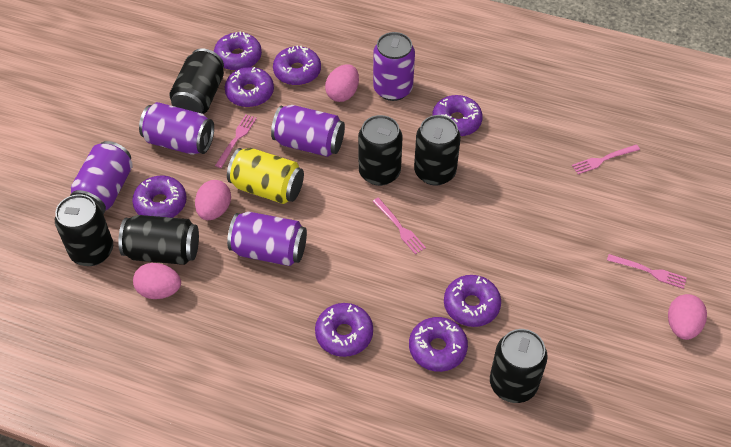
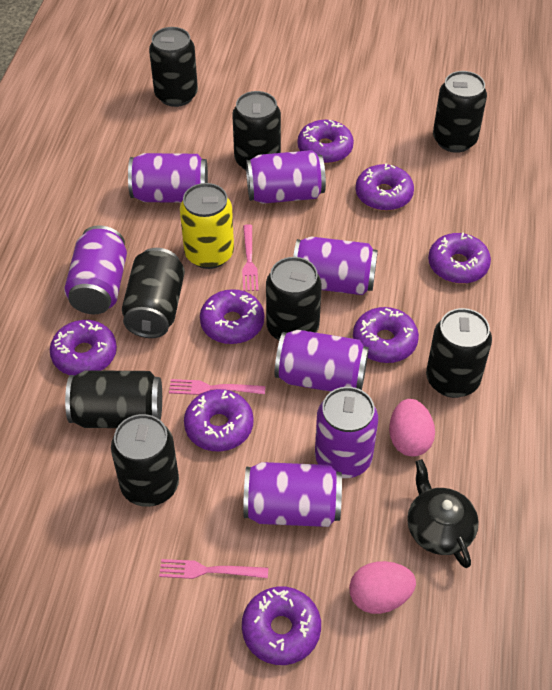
black can: [55,194,113,266] [118,215,199,265] [169,49,224,114] [358,115,403,186] [414,115,461,186] [490,329,548,403] = 6 -> [65,370,162,428] [111,414,179,507] [122,248,185,338] [149,27,198,107] [232,91,281,170] [266,257,322,340] [426,308,492,398] [433,71,487,153] = 8
black teapot: none = 0 -> [407,459,479,568] = 1
pink egg: [133,263,181,299] [195,180,231,220] [325,64,359,102] [668,294,707,340] = 4 -> [349,561,416,614] [389,399,435,456] = 2
pink fork: [215,114,257,168] [372,198,426,255] [572,144,640,174] [607,254,687,289] = 4 -> [159,559,268,579] [169,379,265,395] [242,224,258,291] = 3
purple can: [70,141,133,214] [139,102,214,155] [227,212,307,266] [271,105,345,157] [373,32,415,101] = 5 -> [64,225,127,314] [128,153,208,203] [243,462,342,527] [246,150,326,204] [275,330,369,392] [293,237,378,295] [315,387,378,478] = 7

